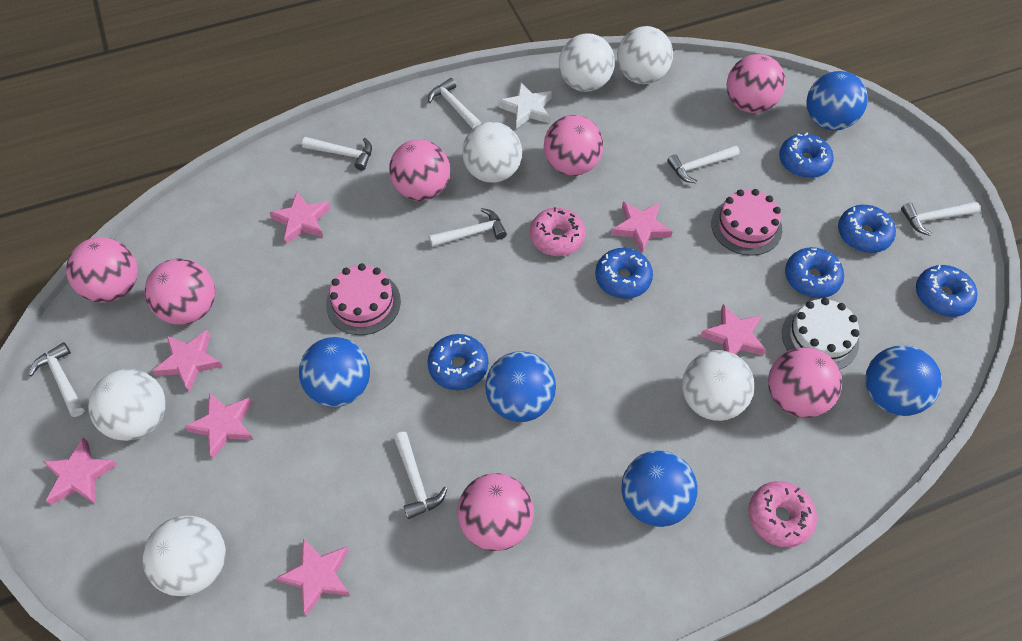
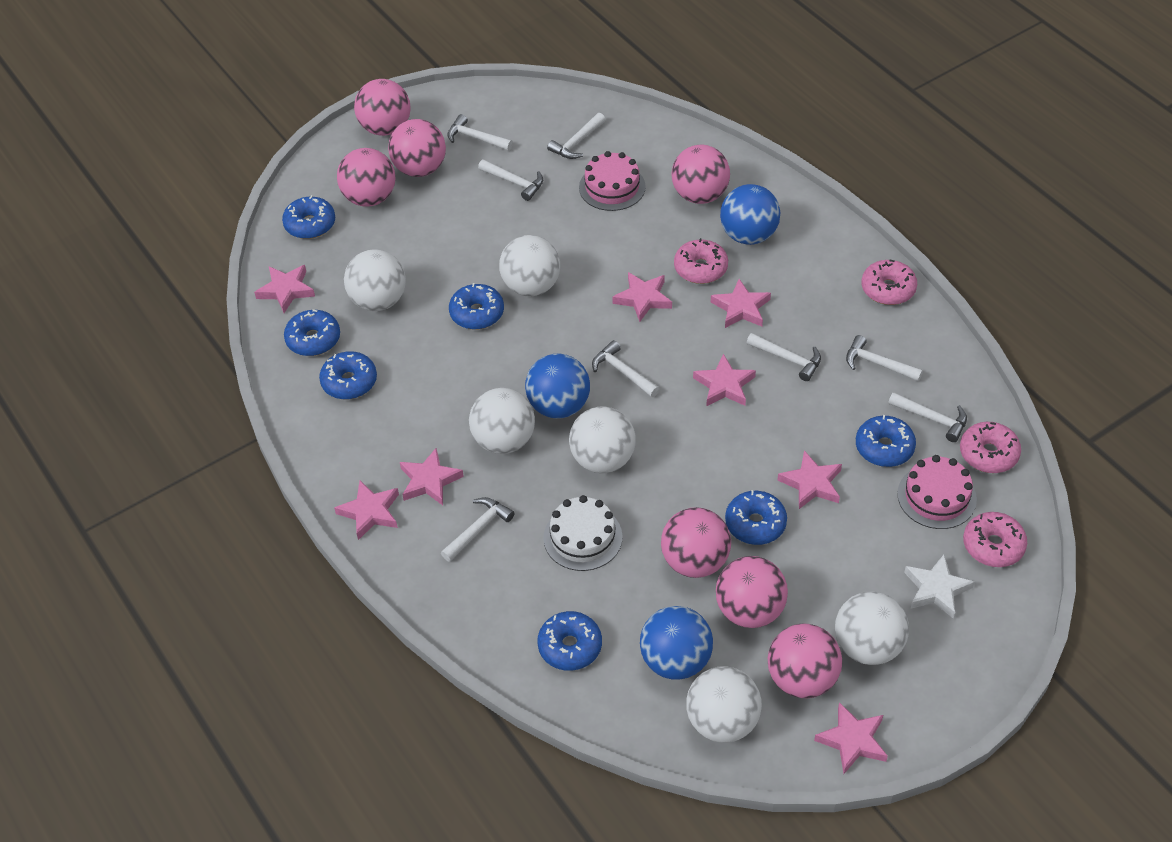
blue ball: [299,337,370,407] [485,351,556,422] [622,450,698,527] [807,71,868,131] [865,346,942,416] = 5 -> [525,353,590,419] [640,606,713,680] [720,184,780,245] = 3
blue donut: [427,334,488,390] [595,248,653,299] [779,133,834,178] [785,247,844,298] [838,205,896,253] [916,265,977,317] = 6 -> [282,195,335,239] [284,310,340,356] [319,351,377,399] [449,283,504,330] [537,611,602,671] [725,490,787,545] [856,415,916,467] = 7
pink donut: [530,207,586,256] [748,481,817,548] = 2 -> [674,238,728,284] [861,260,917,305] [960,422,1021,473] [963,512,1027,567] = 4
pink star: [42,437,118,505] [152,330,223,392] [184,392,254,459] [269,191,330,244] [276,538,350,615] [611,202,673,253] [700,304,766,355] = 7 -> [254,265,315,313] [334,480,399,540] [400,448,464,505] [612,272,672,322] [693,354,756,407] [711,279,771,328] [777,450,842,509] [814,702,888,774] = 8
white hammer: [29,342,84,417] [302,137,372,171] [394,432,447,519] [428,78,482,129] [429,208,507,247] [667,145,740,183] [901,201,980,236] = 7 -> [441,497,515,562] [447,114,513,151] [478,159,543,201] [547,113,606,159] [592,340,660,397] [747,333,821,381] [846,335,923,381] [888,392,967,442] = 8

